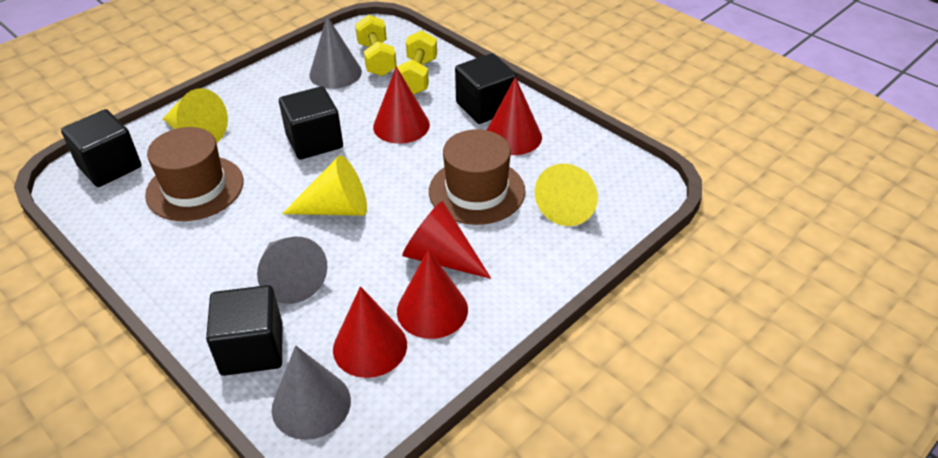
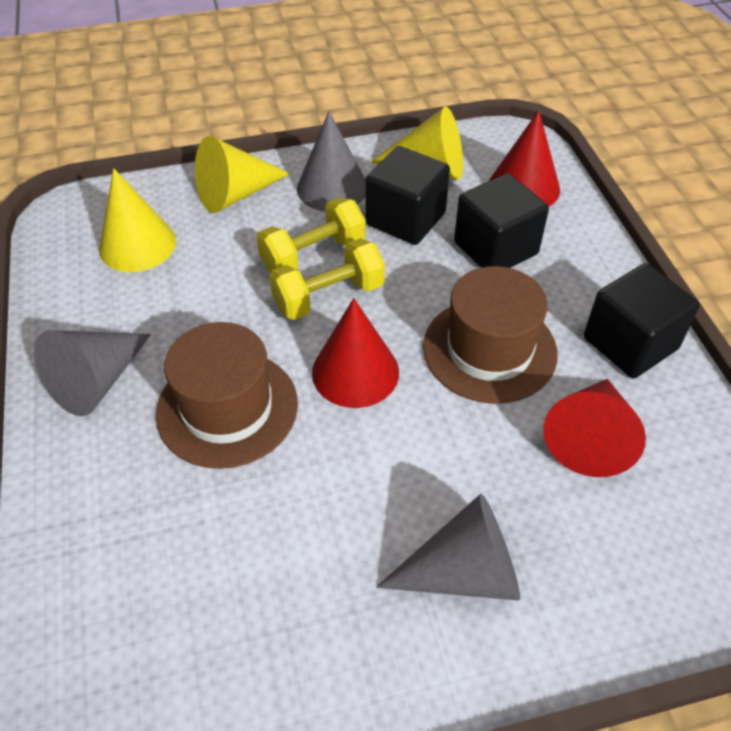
black cube: [61,109,141,187] [206,285,283,376] [279,86,343,160] [455,53,517,124] = 4 -> [365,146,450,245] [454,173,549,268] [584,263,700,379] = 3
red cone: [333,286,407,378] [373,66,430,144] [397,249,468,339] [402,201,491,279] [487,77,542,155] = 5 -> [312,298,399,408] [489,110,560,206] [543,379,646,477] = 3

